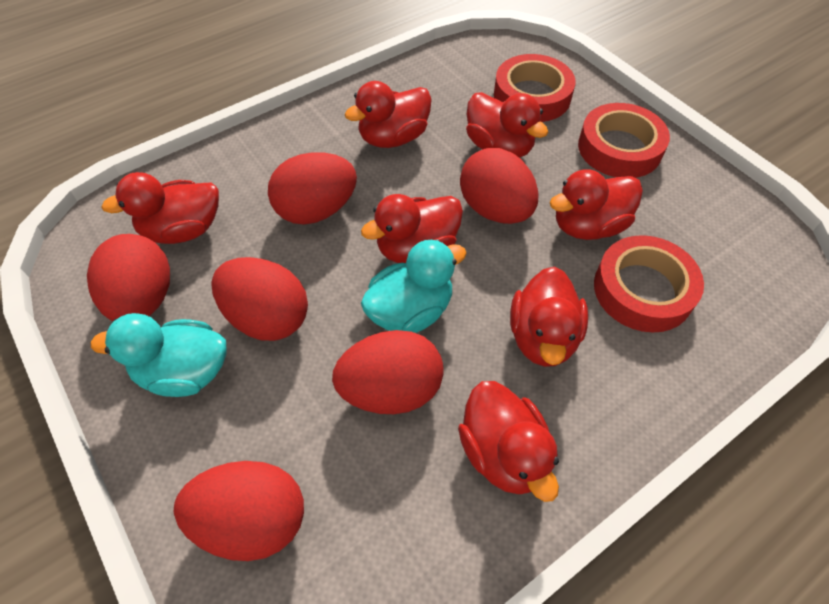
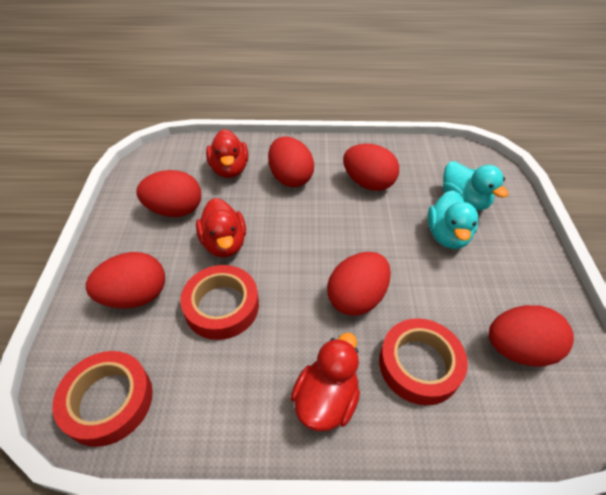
red duck: [101,172,219,244] [345,81,432,148] [361,194,463,263] [458,381,559,502] [466,92,548,158] [510,266,588,367] [550,169,643,240] = 7 -> [196,198,246,257] [206,129,248,178] [291,333,360,432] = 3

